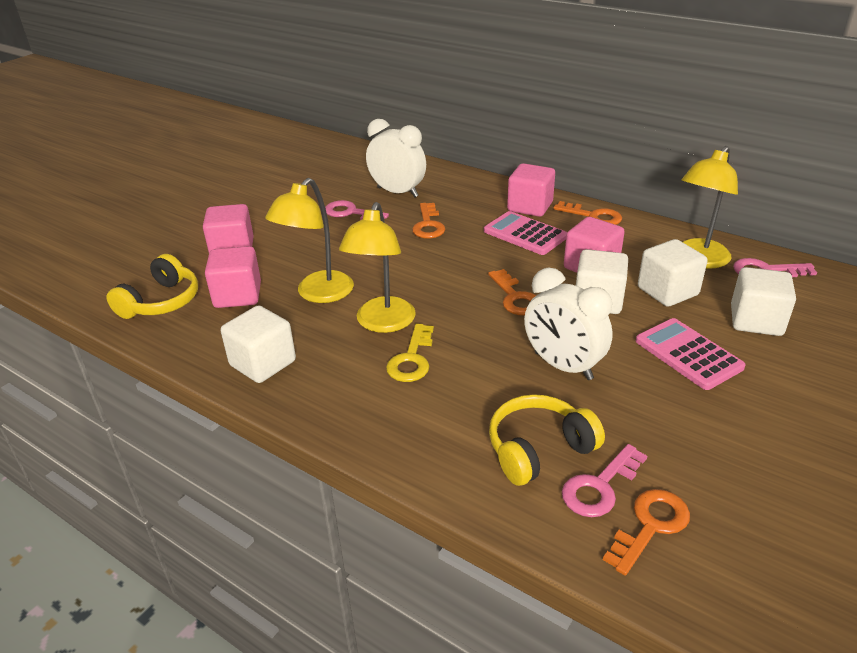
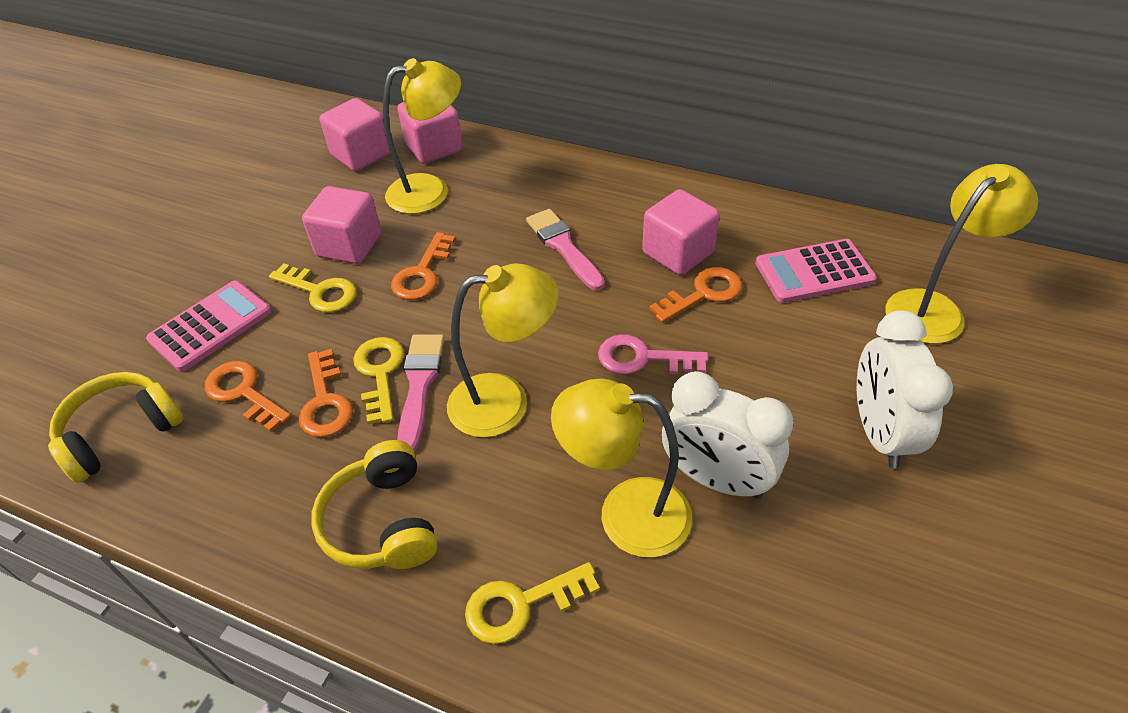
pink brush: none = 0 -> [397,334,444,452] [526,209,605,291] = 2
pink key: [325,200,389,220] [562,444,648,517] [733,258,817,277] = 3 -> [598,334,709,374] = 1
white cube: [221,305,296,383] [576,249,628,314] [638,239,707,307] [731,267,796,336] = 4 -> none = 0
yellow key: [386,323,434,382] = 1 -> [269,263,357,313] [353,337,404,424] [465,562,600,644] = 3
yellow lamp: [265,178,354,303] [339,202,416,333] [682,146,738,268] = 3 -> [383,58,461,214] [447,263,559,438] [551,379,692,557] [886,164,1038,344] = 4

